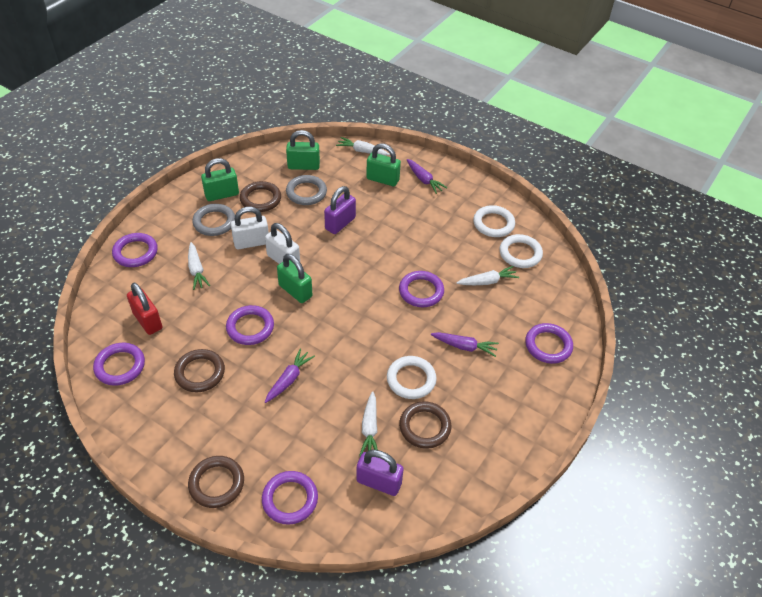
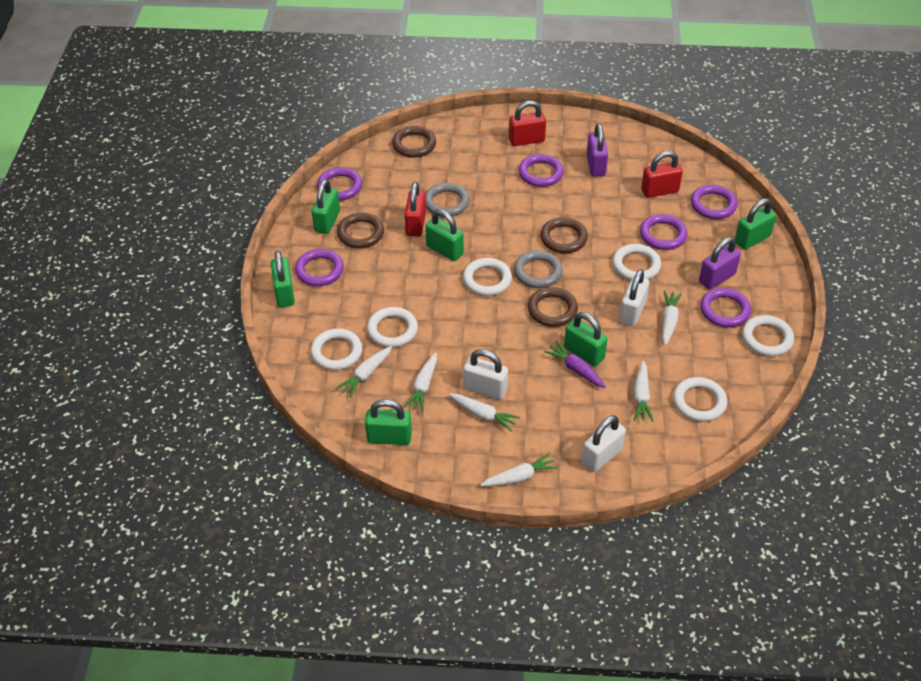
green padlock: [201,158,239,201] [277,254,312,303] [286,130,320,170] [366,143,401,186] = 4 -> [271,250,295,307] [312,179,340,234] [365,399,412,445] [425,209,464,261] [564,312,608,367] [735,198,776,250] = 6
purple carrot: [265,348,315,403] [407,159,447,194] [431,332,499,357] = 3 -> [544,341,606,388] = 1
red padlock: [127,283,162,335] = 1 -> [405,182,426,237] [509,101,546,146] [641,151,683,198] = 3
white carrot: [188,242,210,290] [336,137,390,156] [359,391,378,456] [456,266,519,285] = 4 -> [336,346,392,397] [404,352,437,412] [449,394,520,432] [480,453,558,486] [633,361,653,422] [662,290,682,345] = 6
white padlock: [231,207,269,249] [265,223,300,264] = 2 -> [463,349,508,399] [582,415,626,472] [619,269,649,326] = 3
white ring: [387,356,437,399] [473,205,515,237] [500,234,543,268] = 3 -> [311,328,362,370] [367,307,418,348] [463,258,512,296] [613,244,661,280] [673,377,727,422] [742,315,794,356] = 6

